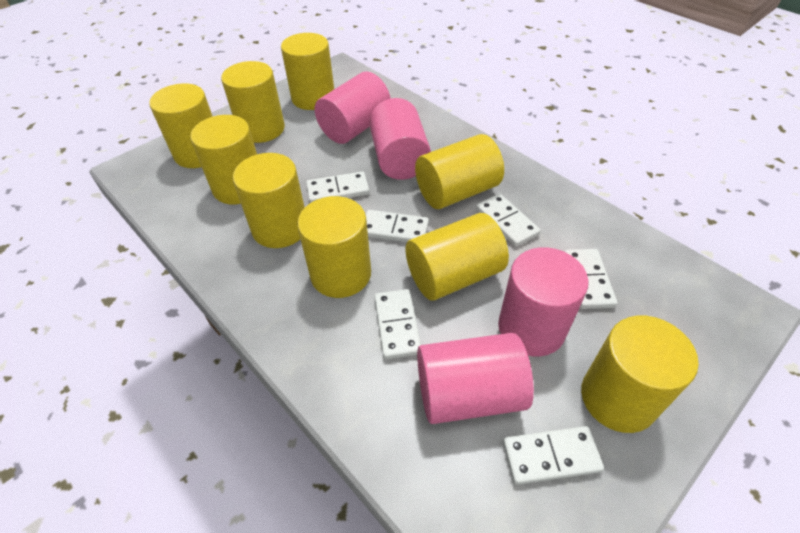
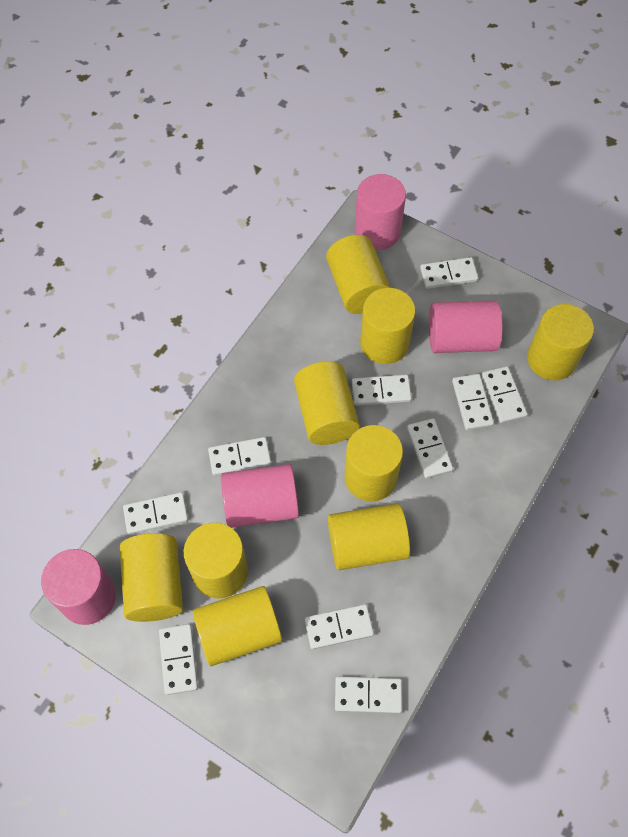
white domino: [306,171,369,203] [366,210,429,243] [374,289,421,359] [476,194,541,247] [503,426,604,485] [564,249,617,309] = 6 -> [123,492,188,534] [159,624,198,695] [208,437,271,476] [305,604,374,649] [335,677,402,713] [352,374,412,406] [407,418,453,479] [420,257,478,289] [452,374,494,430] [481,366,528,423] = 10

